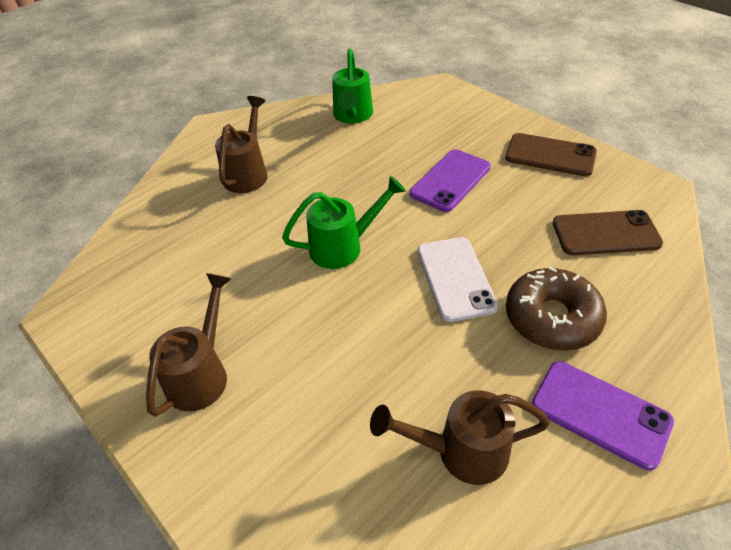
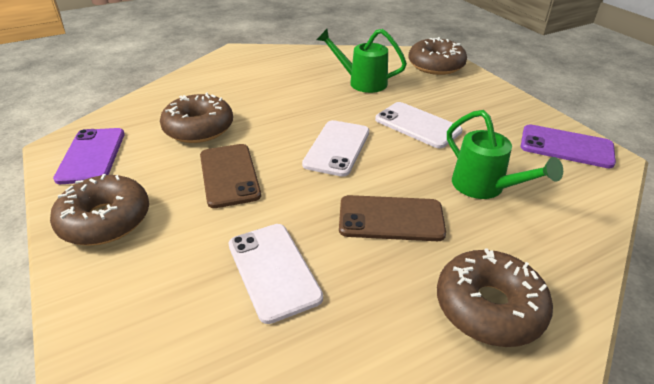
brown donut: [506,267,607,351] = 1 -> [50,174,149,246] [160,93,233,143] [409,37,467,75] [437,248,553,347] = 4
brown watering can: [146,273,232,417] [215,96,268,193] [370,390,550,485] = 3 -> none = 0
white phone: [418,237,498,322] = 1 -> [229,224,323,324] [302,120,369,177] [375,102,463,148] = 3

